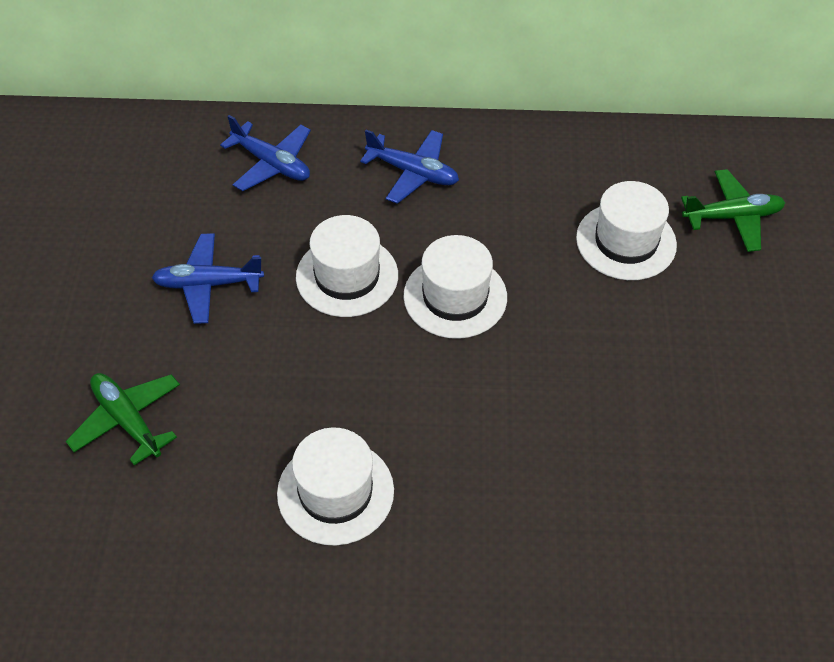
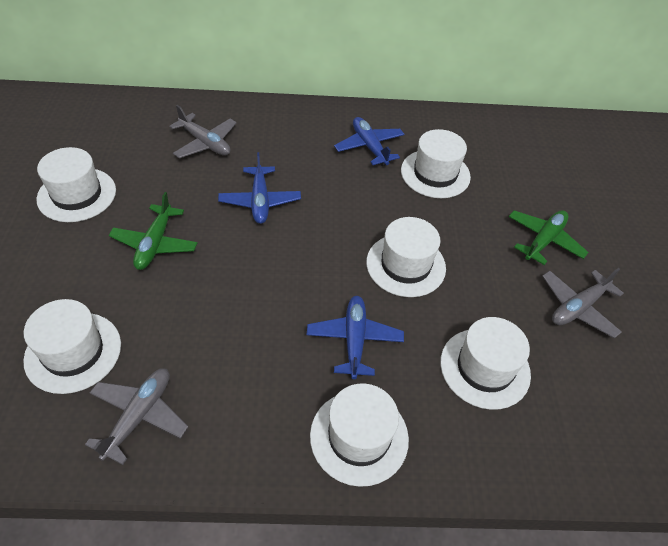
grey plane: none = 0 -> [85,368,188,465] [169,105,237,158] [542,268,624,338] = 3
white hat: [277,427,394,546] [296,215,398,317] [404,235,507,339] [576,181,677,280] = 4 -> [23,299,121,394] [36,147,116,222] [310,383,409,487] [366,217,446,297] [401,129,471,198] [440,317,531,410] = 6

